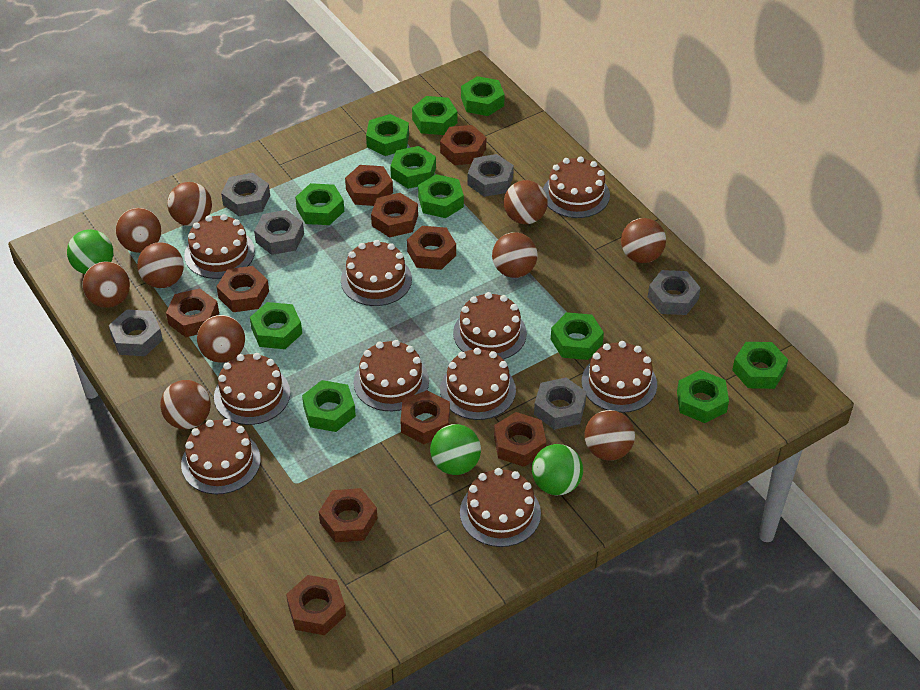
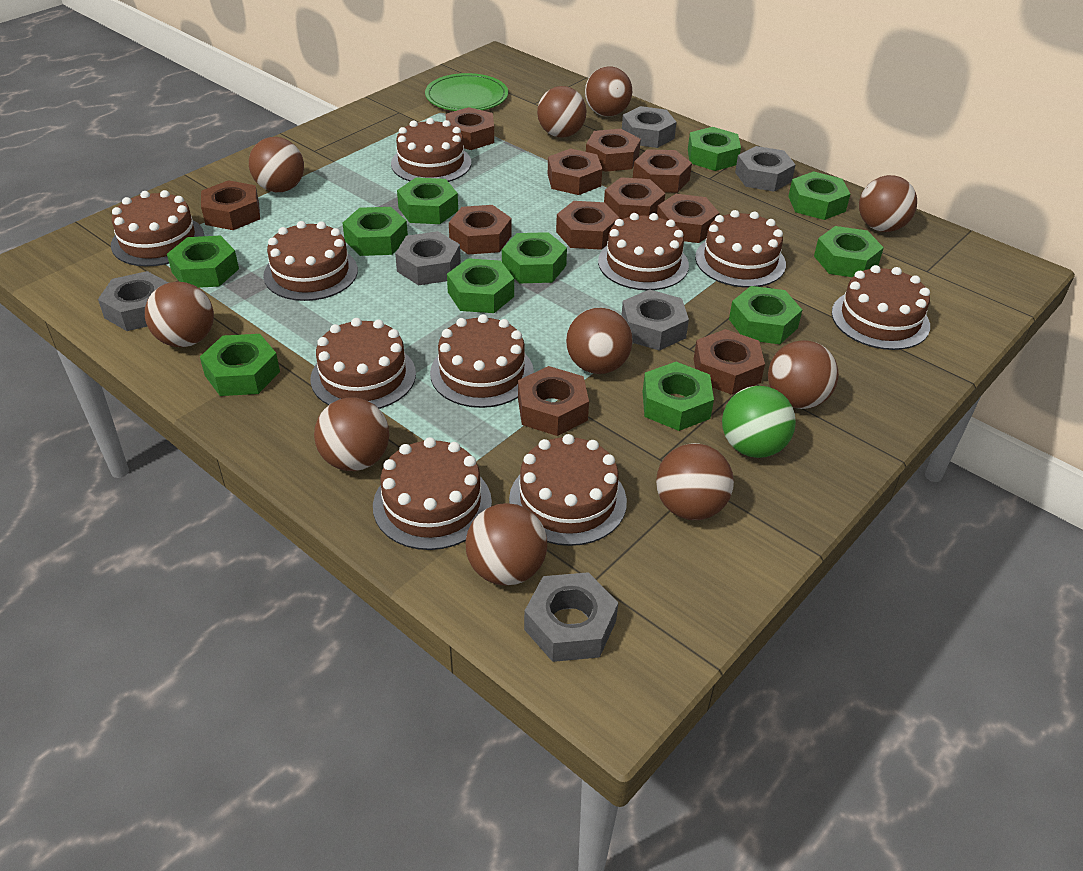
brown nut: [166,288,219,337] [216,266,269,312] [286,575,346,635] [319,488,377,543] [345,165,393,206] [371,193,418,238] [400,390,450,444] [407,226,456,270] [440,125,486,165] [494,412,546,467] = 10 -> [201,180,260,230] [446,107,494,150] [449,205,512,255] [518,366,589,436] [548,148,602,195] [556,201,619,250] [586,129,641,172] [604,177,665,219] [633,149,692,193] [657,194,719,243] [694,329,765,395] = 11
green ball: [67,229,113,274] [430,424,481,475] [532,444,583,495] = 3 -> [722,386,796,458] = 1
green plate: none = 0 -> [425,73,508,111] = 1

